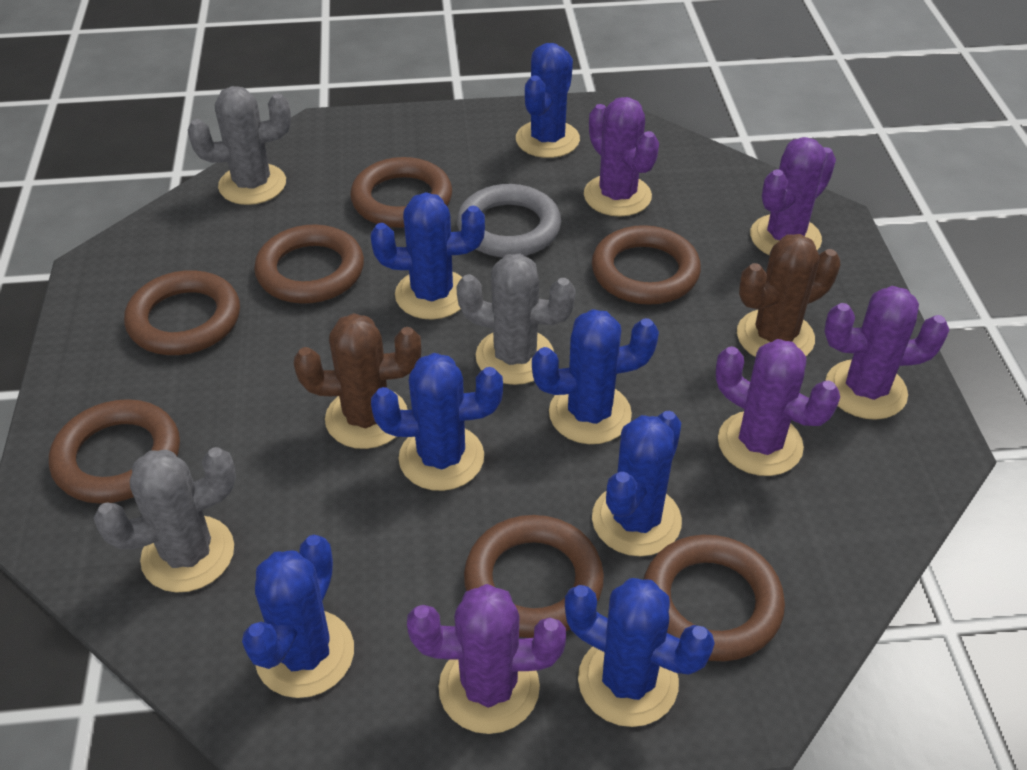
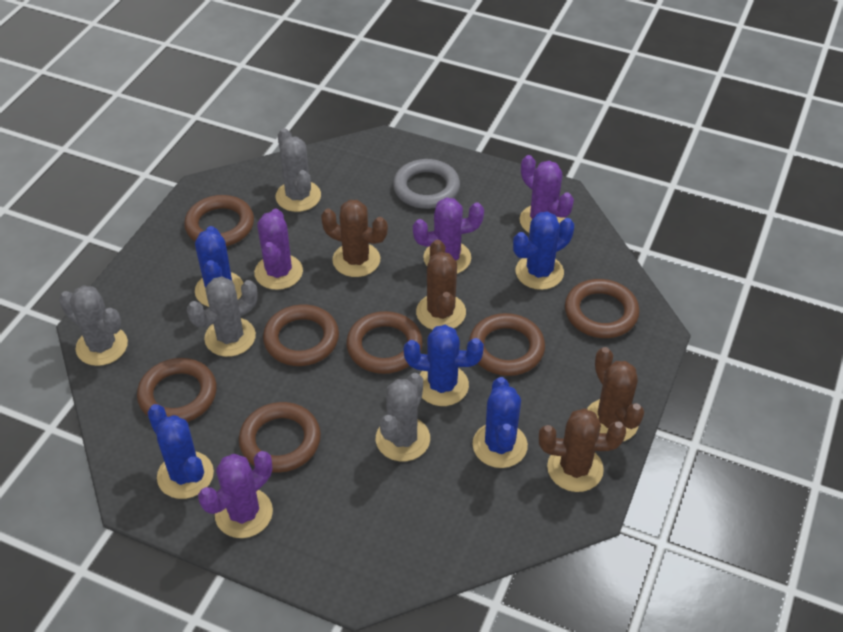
blue cactus: [242,535,354,698] [371,192,485,320] [371,353,503,491] [516,43,580,158] [532,309,659,444] [565,578,715,727] [592,411,682,556] = 7 -> [147,404,214,499] [195,226,243,307] [404,325,484,406] [472,377,528,468] [513,211,574,290] = 5
brown cactus: [294,313,421,449] [737,234,840,357] = 2 -> [321,200,388,277] [416,240,466,330] [539,408,626,492] [587,347,644,441] = 4
grey cactus: [94,447,236,593] [188,86,291,205] [456,254,576,385] = 3 -> [59,285,128,366] [187,276,258,357] [275,128,321,212] [376,373,430,461] = 4
purple cactus: [407,584,566,734] [584,97,659,217] [716,339,840,476] [750,137,836,255] [824,286,949,420] = 5 -> [198,451,273,538] [254,209,303,290] [413,197,484,274] [519,155,574,233] = 4

